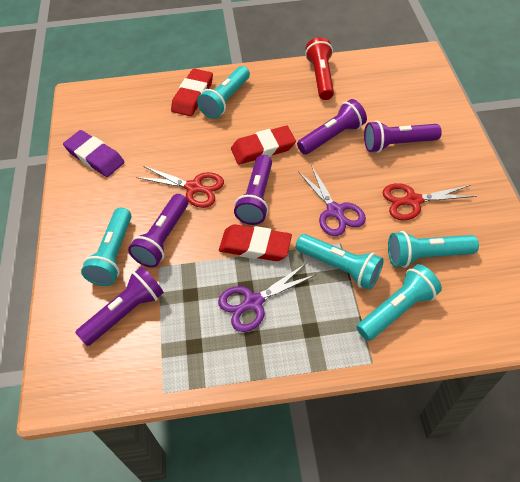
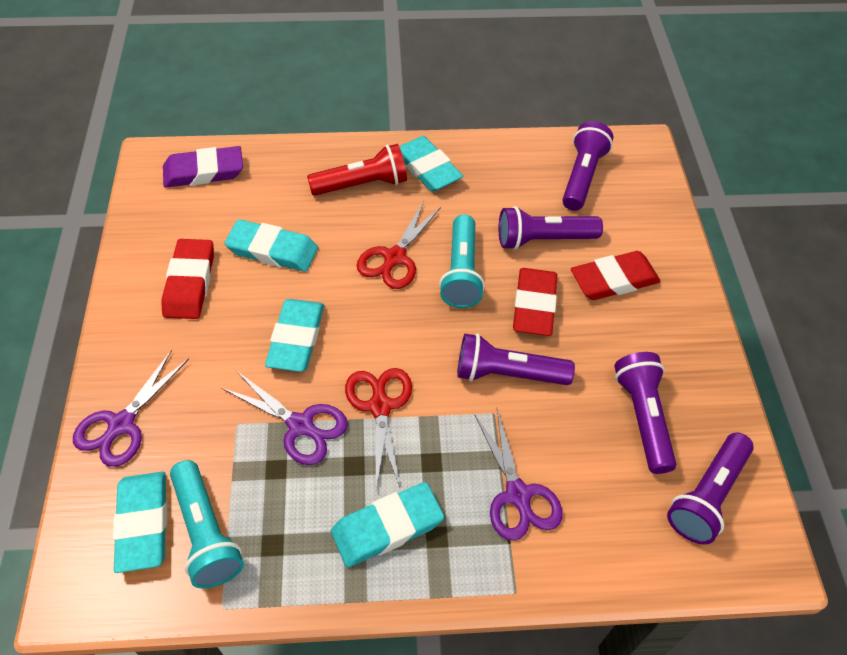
purple scissors: [218,263,317,332] [298,165,366,236] = 2 -> [73,350,189,467] [221,371,348,465] [475,409,563,541] = 3
turquoise eraser: none = 0 -> [113,472,167,573] [224,219,318,272] [265,299,324,372] [331,482,444,567] [399,136,463,192] = 5
turquoise flashlight: [81,208,132,286] [197,66,250,119] [296,234,384,290] [357,264,442,341] [388,231,479,268] = 5 -> [170,460,244,589] [439,214,485,308] = 2

